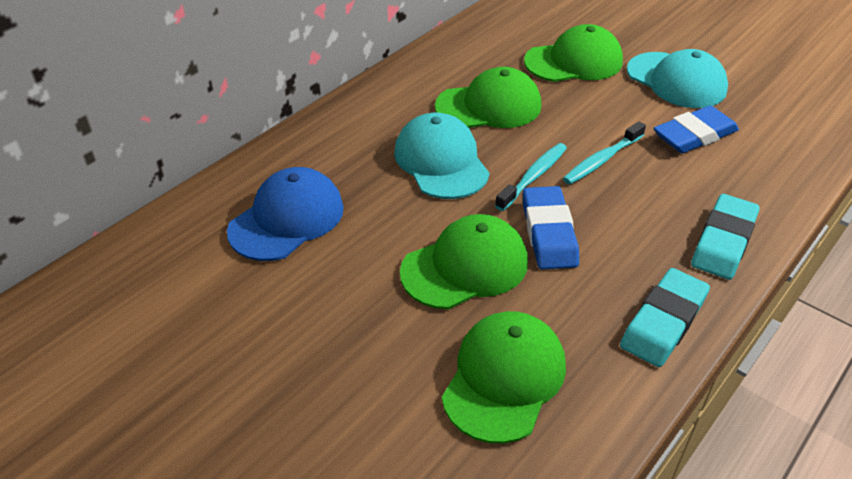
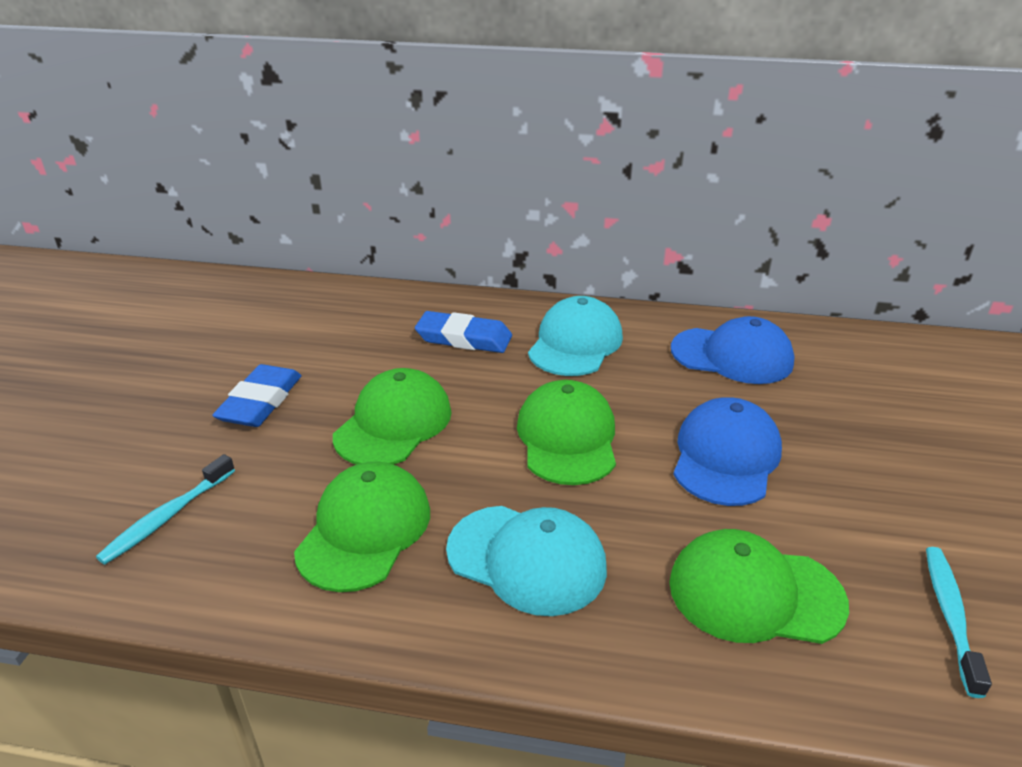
blue cap: [227,167,344,261] = 1 -> [671,316,795,384] [673,397,782,506] = 2
turquoise eraser: [620,268,710,367] [691,194,760,280] = 2 -> none = 0

